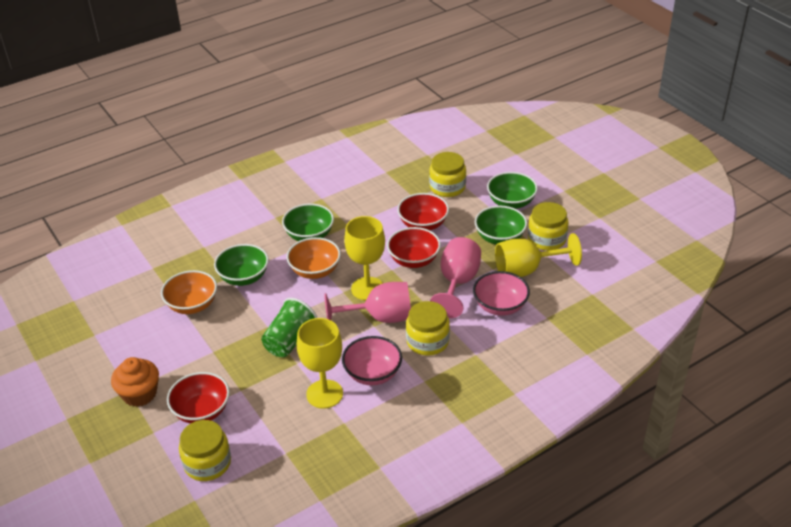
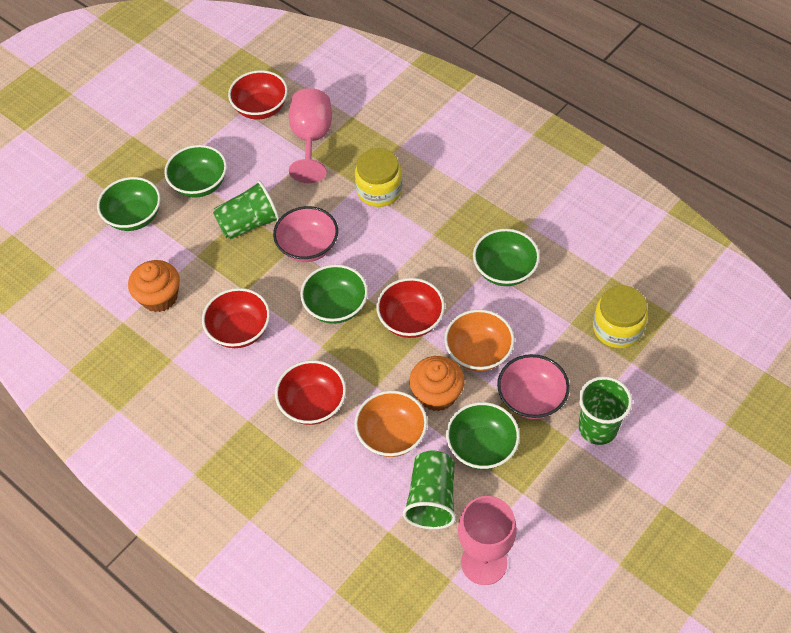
green bowl: [214,244,269,286] [282,203,334,241] [475,206,527,245] [487,172,538,209] = 4 -> [97,177,161,231] [164,145,227,198] [300,264,368,324] [446,402,520,470] [473,229,540,286] = 5
green cup: [261,298,317,357] = 1 -> [213,180,280,239] [403,451,456,529] [579,376,632,445] = 3
orange cupcake: [111,357,159,407] = 1 -> [128,260,180,312] [409,356,465,411] = 2
red bowl: [167,372,230,424] [387,227,441,268] [397,193,449,230] = 3 -> [202,288,270,348] [228,70,288,119] [275,360,346,425] [376,278,445,338] = 4
yellow goblet: [297,318,343,409] [344,216,385,300] [495,233,582,277] = 3 -> none = 0
yellow jar: [179,420,231,481] [406,301,450,356] [429,152,466,197] [528,202,569,251] = 4 -> [355,148,403,207] [593,285,648,348] = 2

